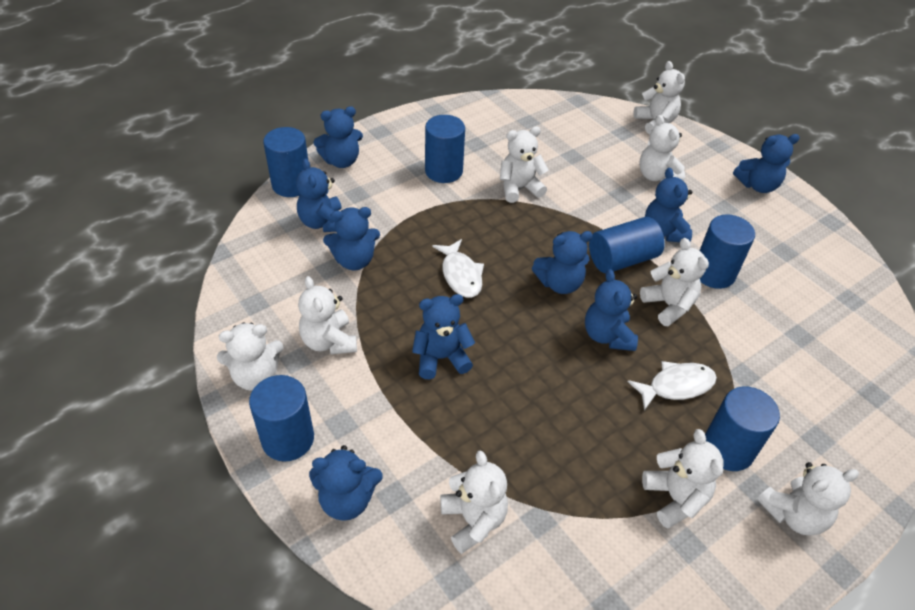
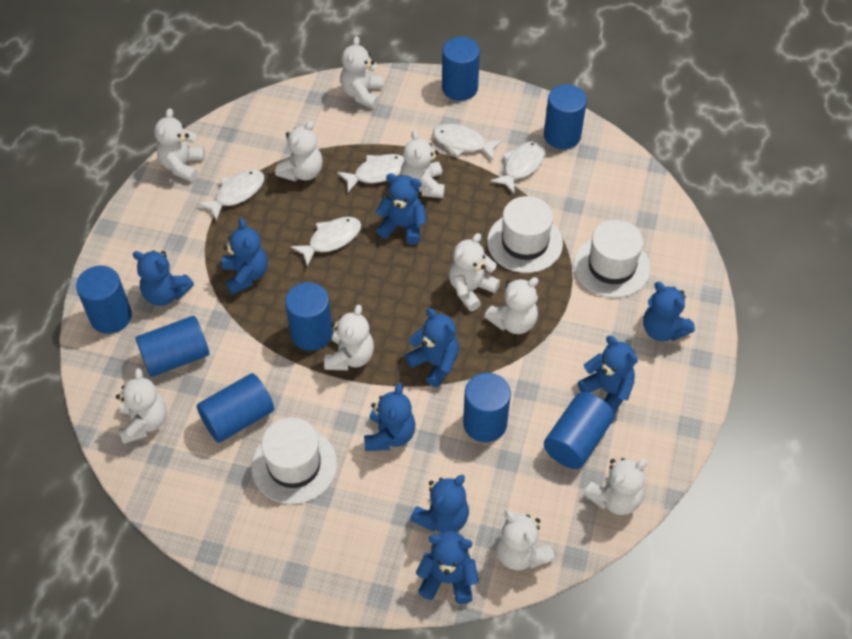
blue cylinder: [249,375,314,462] [263,127,308,197] [425,115,465,183] [589,217,665,273] [699,214,755,289] [705,386,780,471] = 6 -> [76,266,132,334] [135,316,209,377] [197,373,274,443] [285,282,333,351] [442,37,480,101] [463,373,511,442] [544,84,587,149] [544,392,614,469] = 8
white fish: [432,239,484,298] [628,361,717,411] = 2 -> [198,170,264,221] [291,217,361,266] [337,154,405,192] [433,124,503,160] [490,141,546,193] = 5
white hat: none = 0 -> [252,418,337,504] [487,196,563,273] [574,220,651,298] = 3
white teddy bear: [217,323,284,391] [298,276,357,355] [440,451,508,554] [500,126,549,203] [633,61,685,135] [639,115,685,182] [640,238,709,326] [642,429,724,529] [757,462,859,536] = 9 -> [116,368,167,444] [154,108,205,182] [275,121,323,182] [324,305,374,370] [340,36,383,108] [401,130,445,198] [449,233,500,311] [484,277,539,334] [496,510,555,571] [583,458,648,515] = 10

